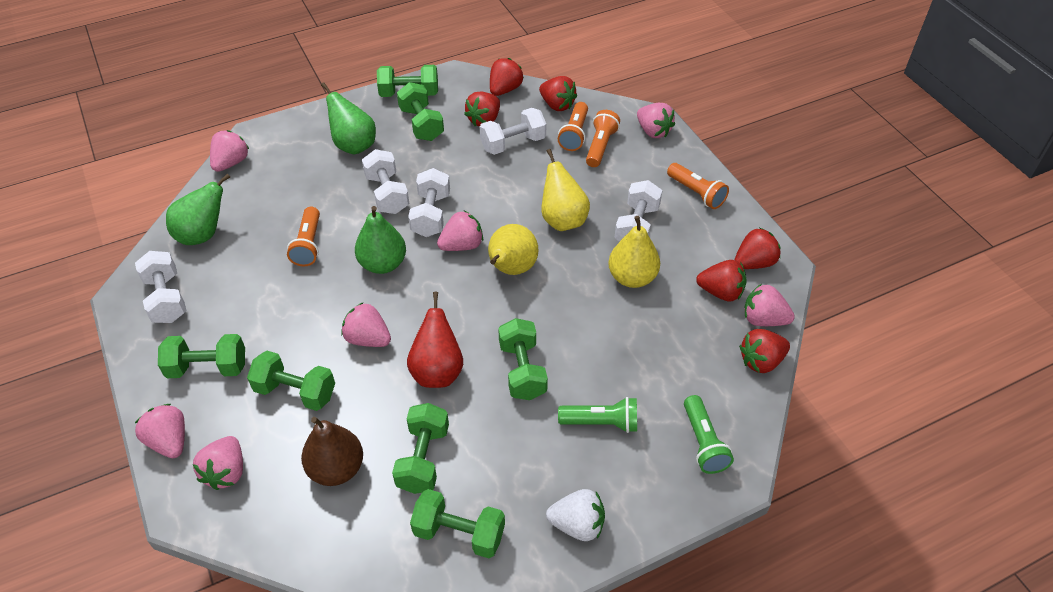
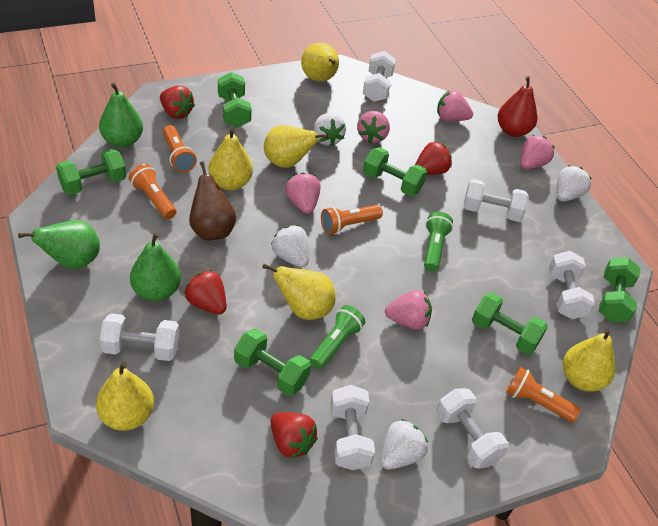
green dumbbell: [158,334,245,378] [247,351,335,411] [377,65,438,97] [392,403,449,494] [397,82,444,141] [410,489,505,558] [498,318,548,400] = 7 -> [56,149,126,195] [218,72,252,128] [234,328,311,396] [363,147,427,196] [472,293,548,355] [599,257,641,322] = 6
pink strawberry: [135,404,185,458] [193,436,243,490] [210,130,249,172] [341,302,391,347] [437,211,483,251] [637,103,675,138] [744,284,795,326] = 7 -> [285,173,320,214] [357,111,390,144] [385,290,432,330] [437,90,473,121] [520,135,555,169] = 5
red strawberry: [464,92,500,127] [490,58,524,96] [539,76,577,111] [696,260,747,302] [735,228,781,269] [739,329,790,373] = 6 -> [160,86,195,119] [184,270,227,315] [271,412,318,459] [415,142,452,175] = 4
white dumbbell: [135,251,187,323] [362,149,410,214] [408,168,450,237] [480,108,546,155] [615,180,662,242] = 5 -> [99,313,179,361] [330,385,375,470] [363,51,396,102] [437,388,509,469] [464,179,529,222] [549,251,595,319] = 6
white strawberry: [546,489,605,541] = 1 -> [271,225,309,267] [314,113,346,147] [380,419,428,470] [557,165,592,202] = 4
yellow pear: [488,224,538,275] [541,149,590,231] [608,216,660,288] = 3 -> [96,362,154,431] [208,128,253,190] [262,264,336,320] [264,125,328,168] [301,42,339,82] [563,328,616,392] = 6

